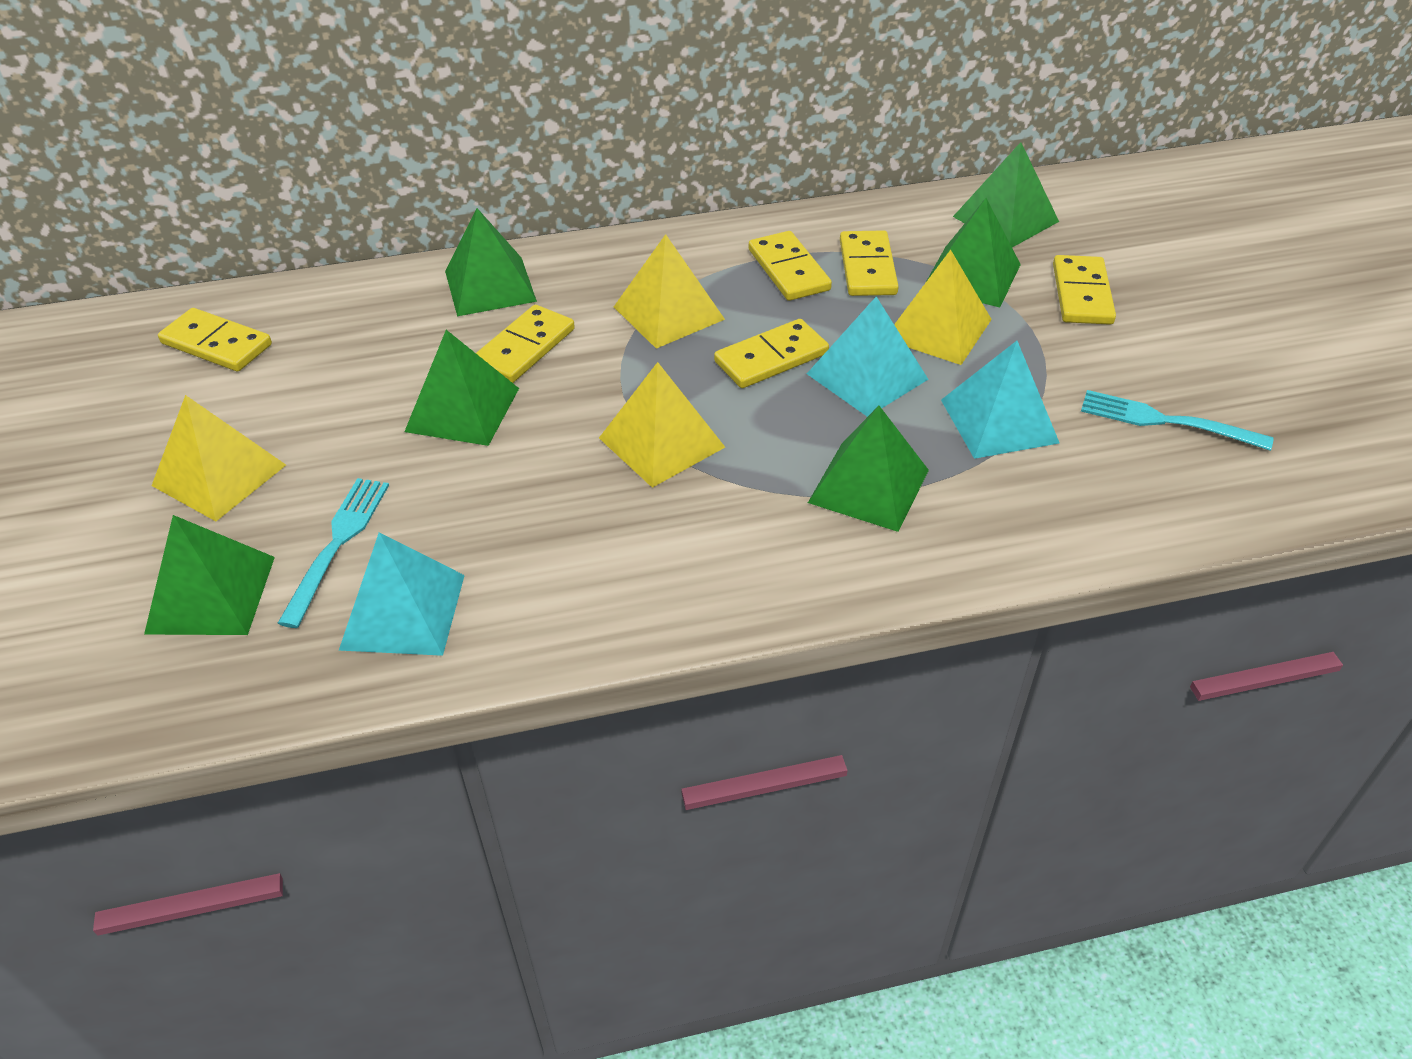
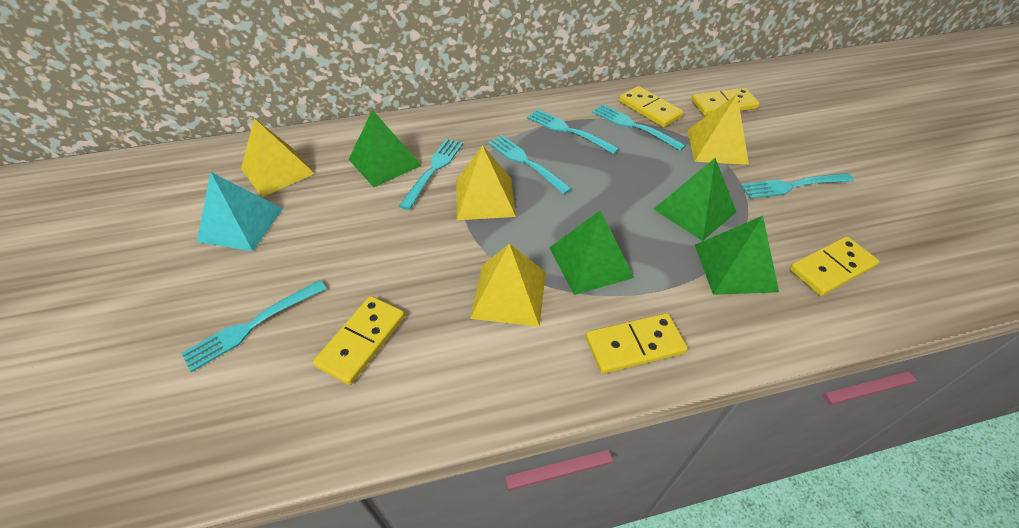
green pyramid: [144,515,275,635] [404,330,519,446] [445,208,537,316] [808,406,929,532] [926,198,1021,308] [953,142,1059,247] = 6 -> [349,110,422,187] [549,210,634,295] [654,158,736,241] [695,216,779,295] = 4
turquoise fork: [277,478,389,628] [1081,390,1273,451] = 2 -> [181,280,326,372] [399,139,463,210] [488,135,572,194] [527,109,620,154] [592,104,686,151] [741,173,854,199] = 6
turquoise pyramid: [339,532,465,656] [807,296,929,417] [941,341,1059,459] = 3 -> [197,172,283,251] = 1
yellow domino: [158,308,272,372] [476,305,575,383] [714,319,829,388] [749,231,832,301] [840,230,899,296] [1053,255,1116,325] = 6 -> [313,296,405,385] [586,313,688,374] [619,86,684,127] [691,88,760,116] [789,236,879,296] = 5

